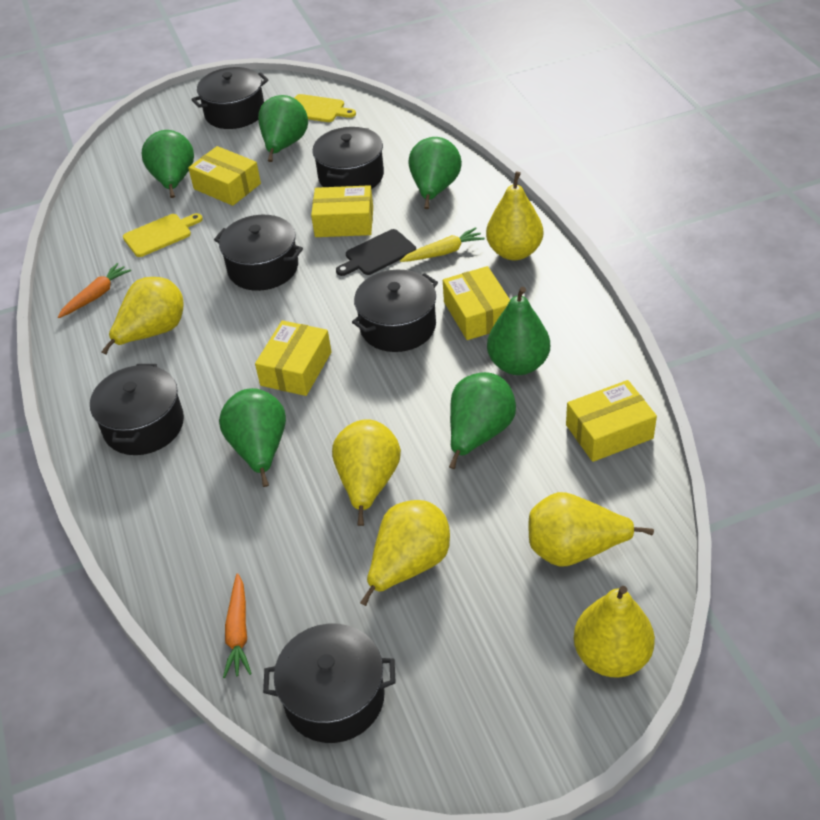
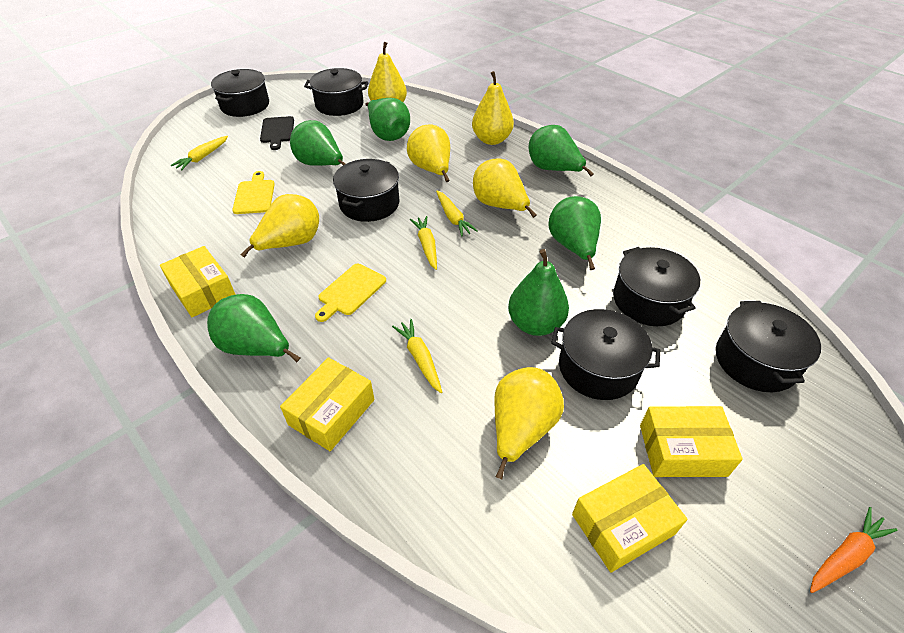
orange carrot: [58,263,131,318] [223,573,252,678] = 2 -> [810,507,898,593] = 1
yellow box: [188,146,261,206] [255,320,331,396] [311,185,373,237] [443,266,510,340] [566,380,657,462] = 5 -> [160,246,236,317] [280,357,374,451] [572,464,688,572] [640,406,743,477] = 4
yellow carrot: [400,227,485,262] = 1 -> [171,136,228,171] [392,319,442,393] [410,216,437,270] [436,191,478,236] = 4

